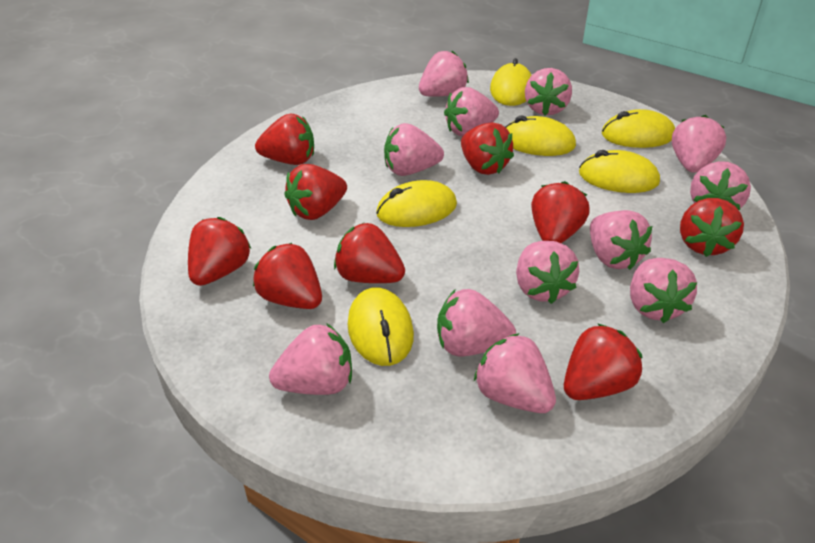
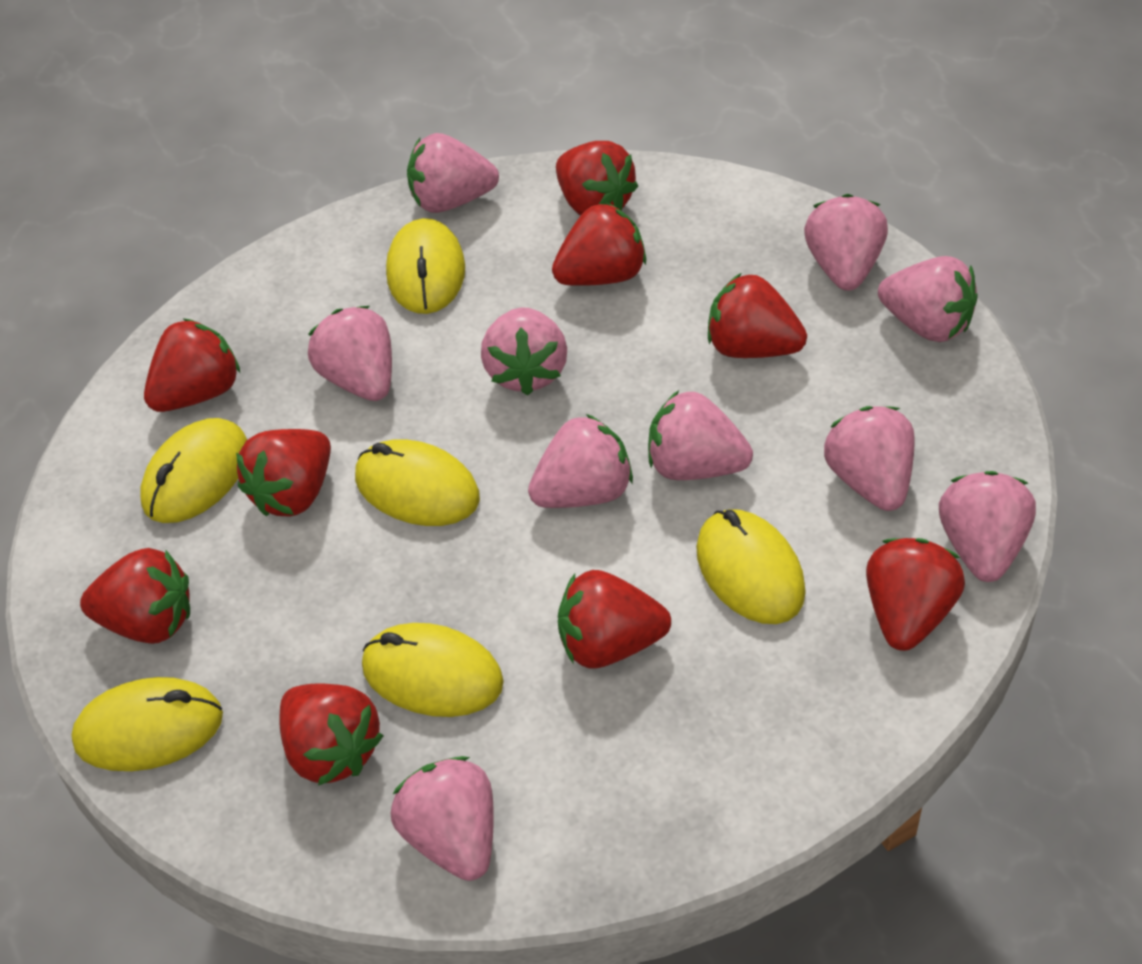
pink strawberry: [269,324,352,395] [384,123,444,176] [419,51,469,97] [437,289,516,356] [444,87,499,136] [474,333,556,413] [516,241,579,304] [525,68,572,115] [590,210,652,270] [630,258,697,323] [672,115,726,173] [690,161,751,210] = 12 -> [308,306,392,401] [391,756,494,881] [407,133,499,213] [481,307,567,395] [528,414,633,508] [648,390,753,480] [804,194,888,291] [824,406,915,511] [878,256,977,342] [939,471,1036,582] = 10

